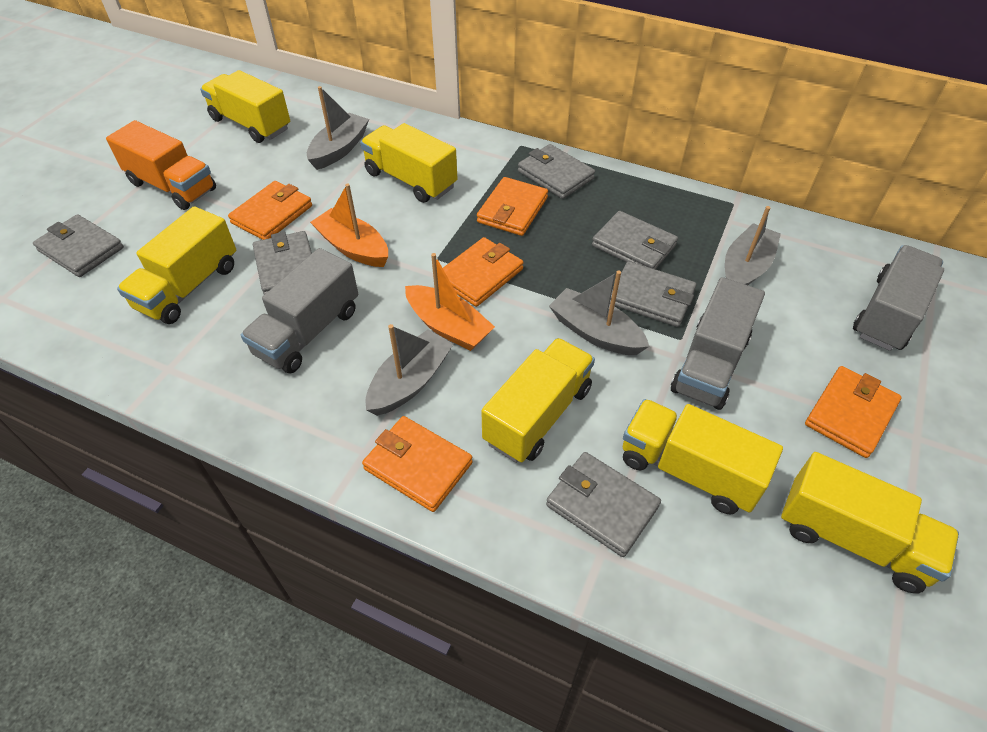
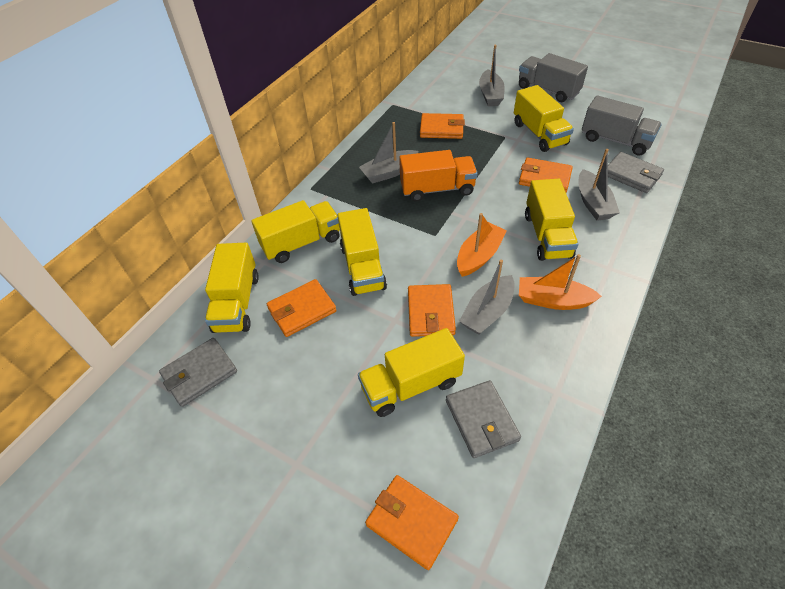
grey truck: [241,248,358,373] [671,277,765,410] [853,245,944,351] = 3 -> [519,53,588,102] [582,95,662,156] = 2
grey wallet: [33,214,124,277] [253,231,312,295] [518,144,595,199] [546,452,661,557] [592,211,678,269] [610,261,696,327] = 6 -> [159,338,237,407] [446,380,521,458] [608,152,664,193] = 3

